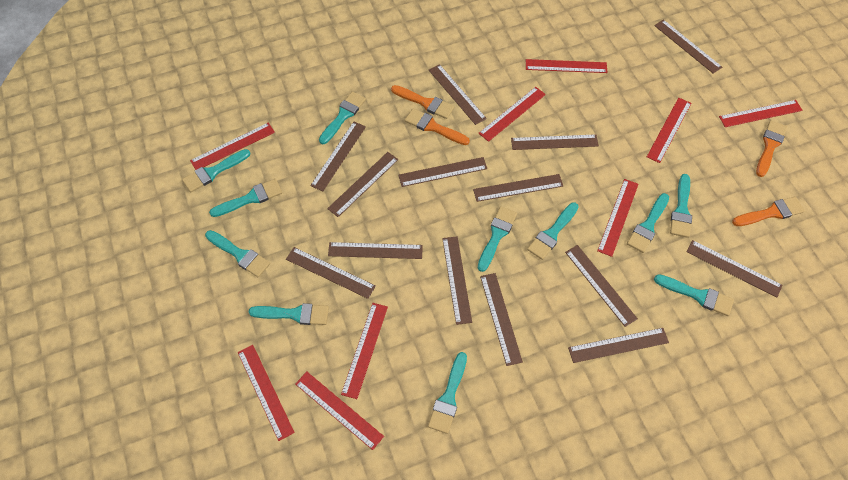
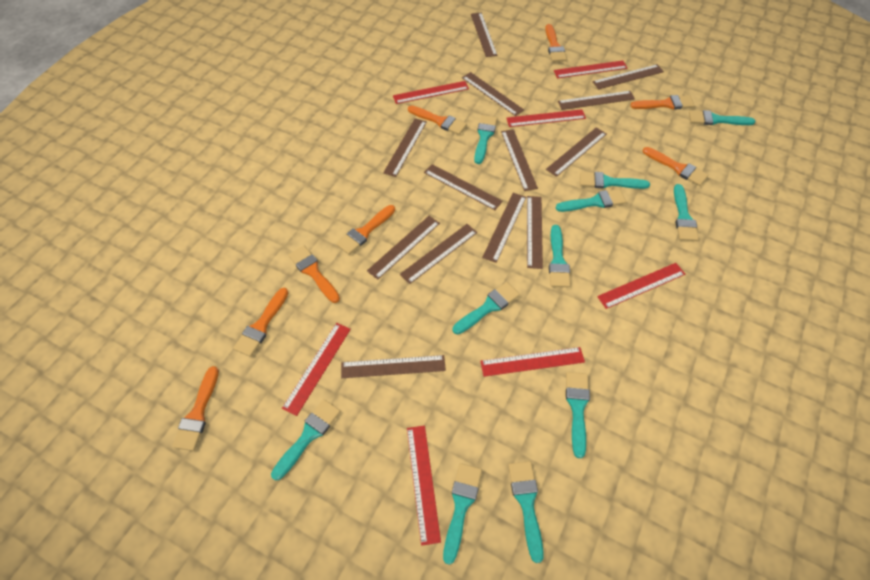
brown ruler: [286,247,376,299] [310,122,366,191] [327,152,398,217] [328,242,423,259] [398,157,487,187] [429,64,487,125] [442,236,472,325] [473,174,563,202] [480,273,523,366] [511,134,599,150] [565,245,638,327] [568,328,669,363] [654,20,722,74] [686,240,783,297] = 14 -> [341,355,446,378] [367,216,440,280] [383,118,427,177] [400,224,477,284] [424,164,503,210] [462,72,524,116] [471,13,497,57] [482,193,526,263] [501,129,538,191] [527,196,543,269] [546,127,607,177] [558,91,635,110] [593,64,664,89] = 13
orange brush: [391,85,455,119] [405,108,470,145] [732,196,805,226] [756,120,787,177] = 4 -> [172,366,219,451] [233,288,288,357] [289,246,340,303] [337,205,395,255] [408,105,467,135] [545,24,567,62] [630,95,695,110] [643,147,708,186] = 8
red ruler: [190,123,275,170] [238,345,295,441] [295,372,384,450] [341,303,388,399] [478,87,546,142] [526,59,607,73] [597,179,638,257] [647,98,691,163] [719,100,802,127] = 9 -> [282,323,351,416] [393,81,469,104] [407,426,441,546] [480,347,585,377] [506,109,586,127] [554,60,627,78] [597,263,685,309] = 7

